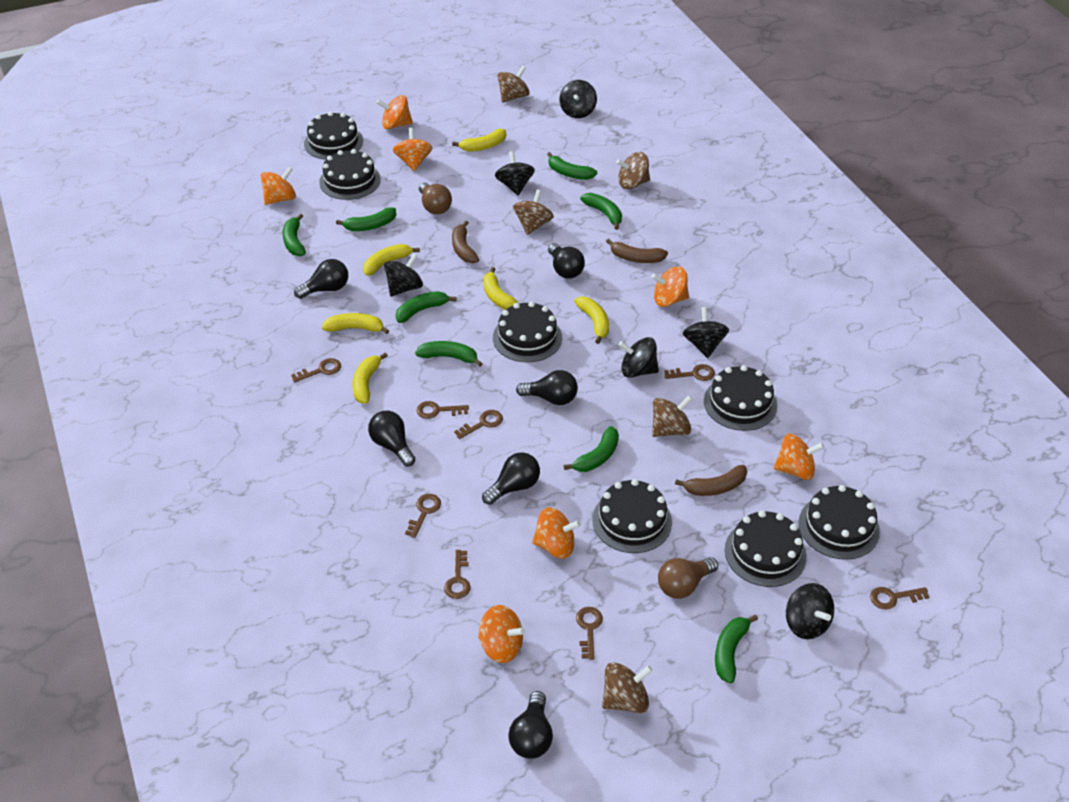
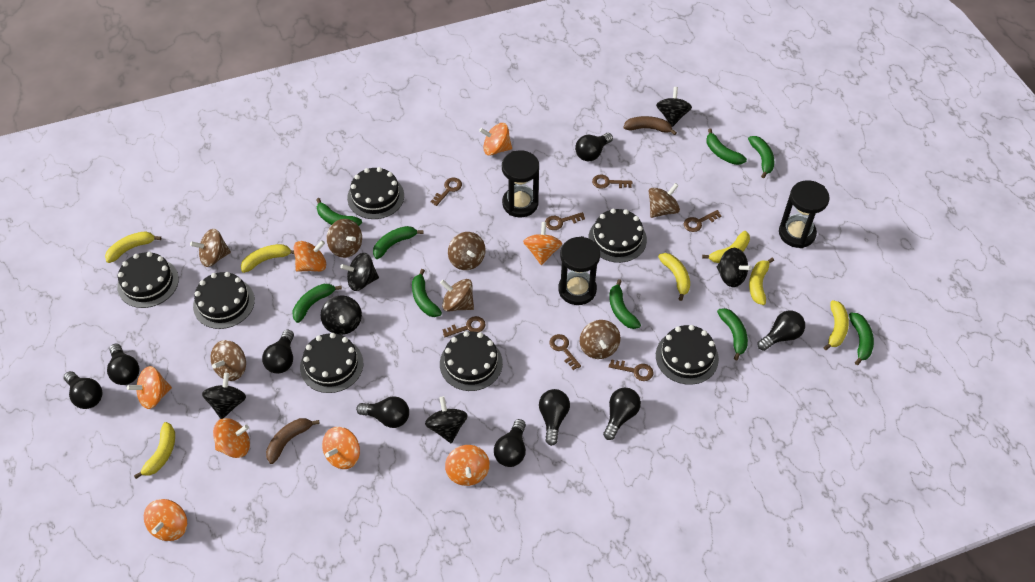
black hourglass: none = 0 -> [502,150,539,217] [558,236,600,305] [779,180,830,248] = 3
black light bulb: [294,259,348,299] [368,411,416,466] [482,452,540,505] [508,691,553,759] [516,370,578,405] [548,243,585,279] = 6 -> [64,371,102,409] [107,344,139,385] [262,330,294,374] [356,396,409,428] [494,419,526,467] [539,389,570,446] [575,133,613,161] [603,387,641,440] [758,311,805,351] = 9
brown banana: [452,221,479,263] [606,239,668,263] [675,465,747,496] = 3 -> [266,418,320,464] [623,116,677,135] = 2
brown key: [291,358,341,383] [405,494,441,538] [416,401,469,419] [444,550,470,599] [454,410,503,439] [576,607,603,660] [664,364,715,381] [870,587,929,610] = 8 -> [430,178,462,206] [442,316,486,337] [545,212,585,230] [549,334,581,370] [592,175,632,189] [609,359,653,381] [684,210,721,232] = 7
brown light bulb: [419,182,452,214] [658,557,718,599] = 2 -> none = 0
brown spinning top: [498,66,530,103] [513,189,554,235] [602,662,653,713] [616,152,650,189] [652,395,692,437] = 5 -> [190,229,231,267] [210,340,246,381] [327,219,362,258] [440,279,474,312] [448,232,486,270] [580,320,621,359] [649,183,680,218] = 7
green banana: [282,214,306,256] [336,207,396,231] [396,291,457,323] [415,341,483,367] [547,152,597,180] [564,426,619,472] [580,193,622,230] [715,615,758,683] = 8 -> [292,284,342,323] [316,198,362,226] [373,226,424,259] [412,269,442,317] [609,279,641,329] [707,128,747,165] [717,308,748,361] [748,136,774,178] [849,313,874,365] = 9
orange spinning top: [261,167,296,205] [377,95,413,129] [393,128,432,171] [478,605,526,663] [532,508,581,558] [651,267,689,307] [774,434,824,480] = 7 -> [127,366,172,409] [144,499,187,541] [213,418,250,458] [294,240,326,272] [322,427,360,469] [445,445,490,486] [479,123,512,155] [523,222,562,265] = 8
yellow banana: [322,313,389,334] [352,352,388,404] [363,244,420,276] [452,129,506,152] [483,267,518,310] [574,296,609,344] = 6 -> [105,231,162,263] [134,422,175,479] [241,244,294,273] [658,253,690,301] [702,231,750,263] [749,258,774,305] [823,300,849,350] = 7

